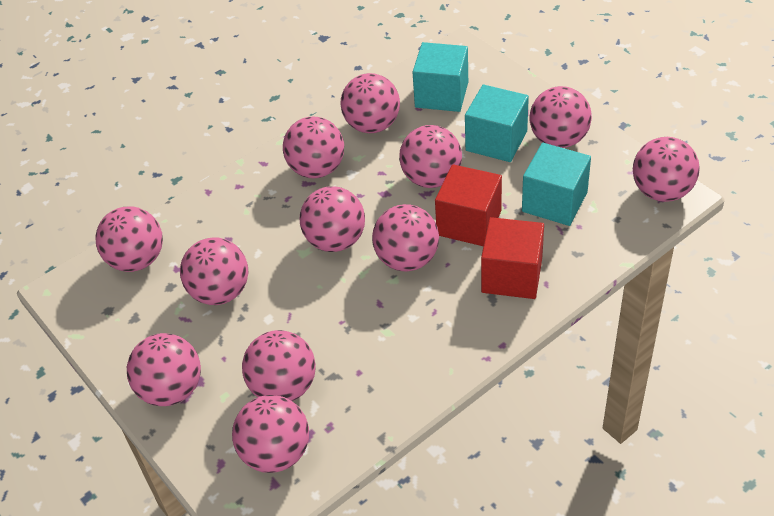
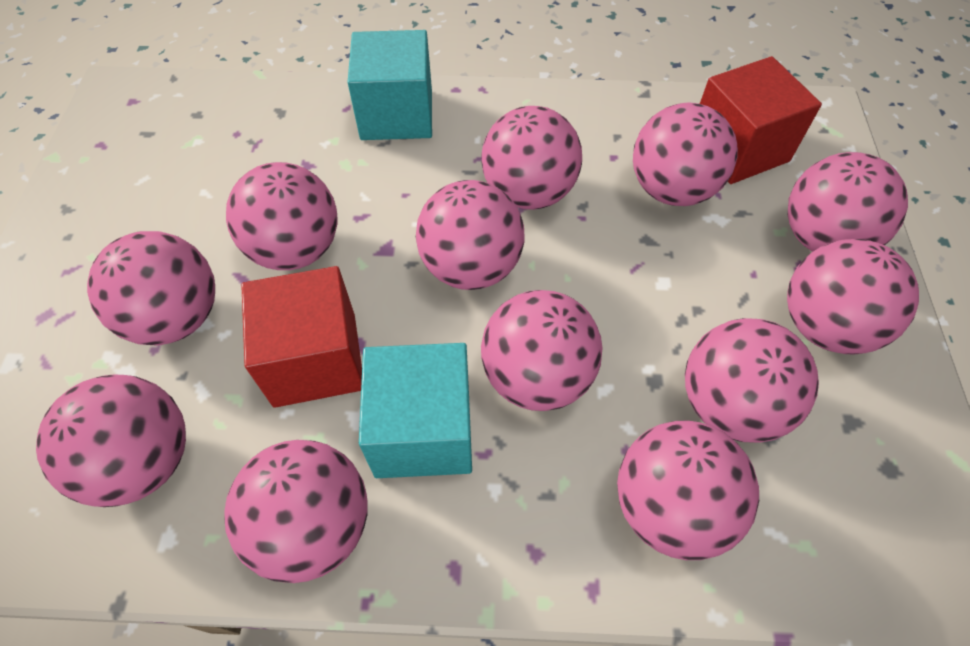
turquoise cube: [413,42,468,112] [465,85,529,162] [522,143,591,226] = 3 -> [348,30,432,140] [359,343,472,478] = 2

